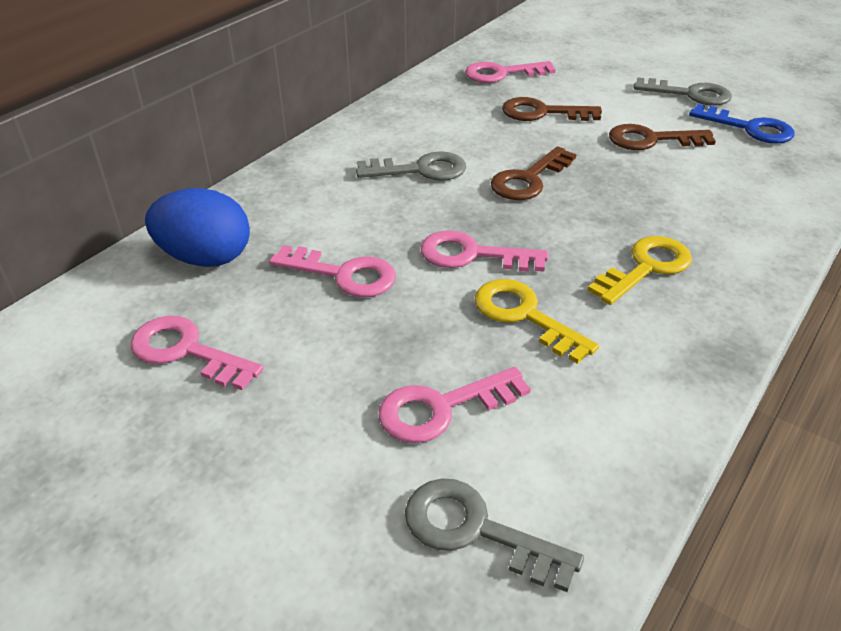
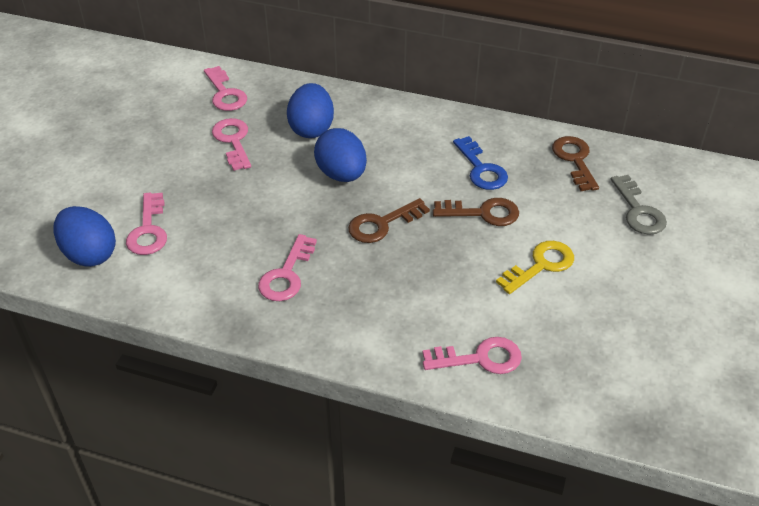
blue egg: [145,188,250,267] = 1 -> [54,206,116,267] [287,83,334,138] [314,128,367,182] = 3
grey key: [356,151,466,181] [405,478,584,592] [634,77,732,106] = 3 -> [611,175,667,235] = 1
yellow key: [474,279,599,364] [587,236,692,305] = 2 -> [496,241,574,294] = 1

